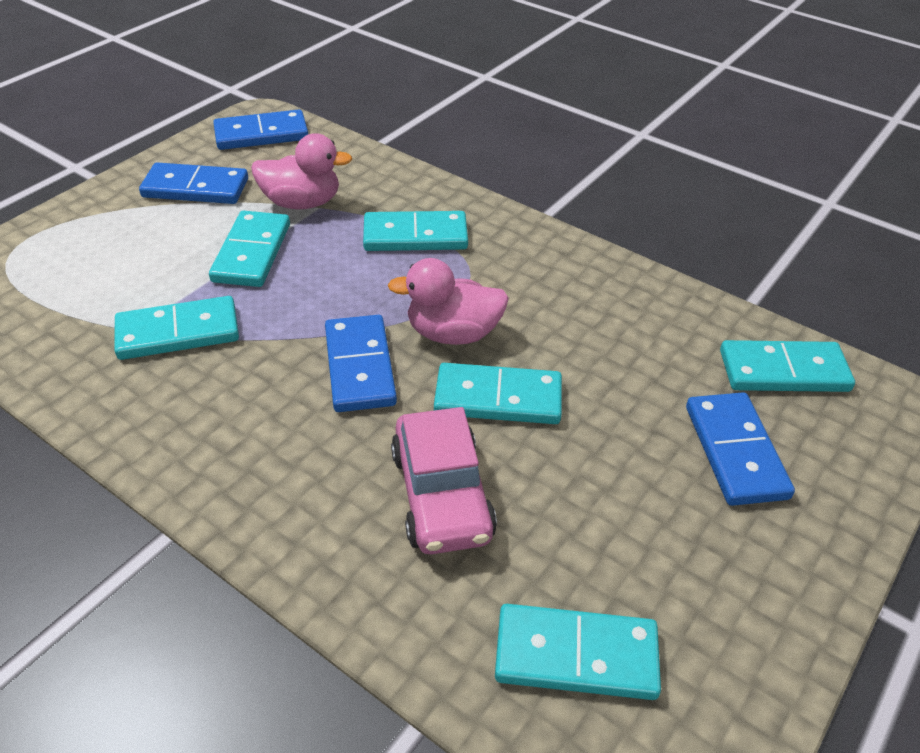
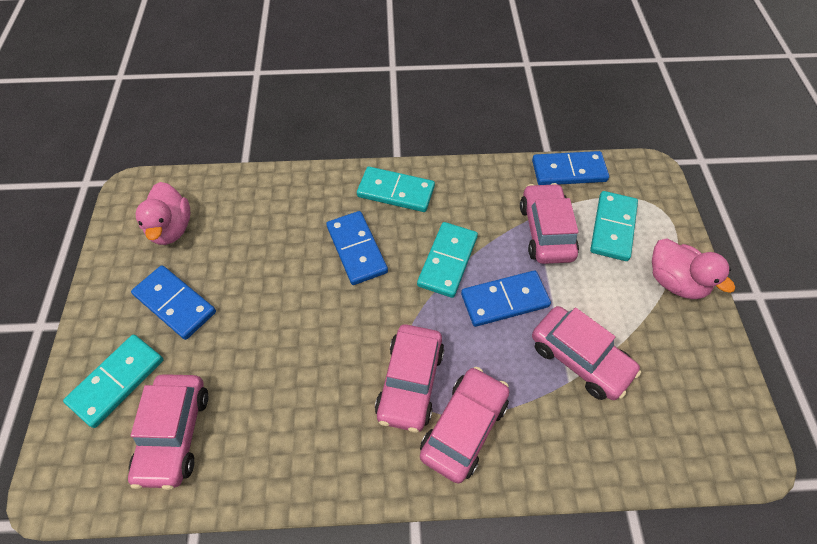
pink car: [391,407,497,554] = 1 -> [128,374,209,490] [375,324,444,432] [420,367,510,483] [520,183,579,264] [532,306,641,400] = 5
turquoise domino: [114,296,239,360] [209,211,290,287] [363,211,468,251] [434,363,562,424] [495,604,661,700] [720,340,855,392] = 6 -> [63,335,164,428] [357,167,435,212] [417,222,478,298] [590,191,638,261] = 4

